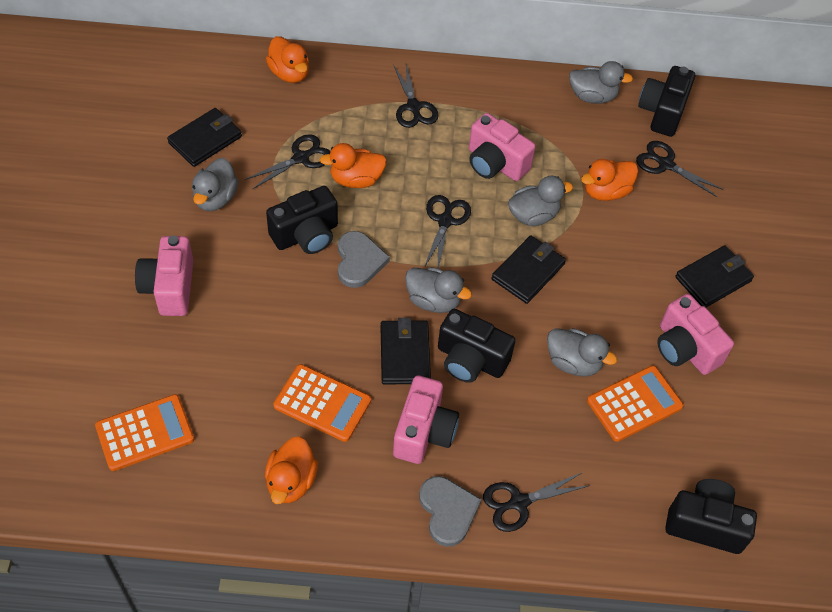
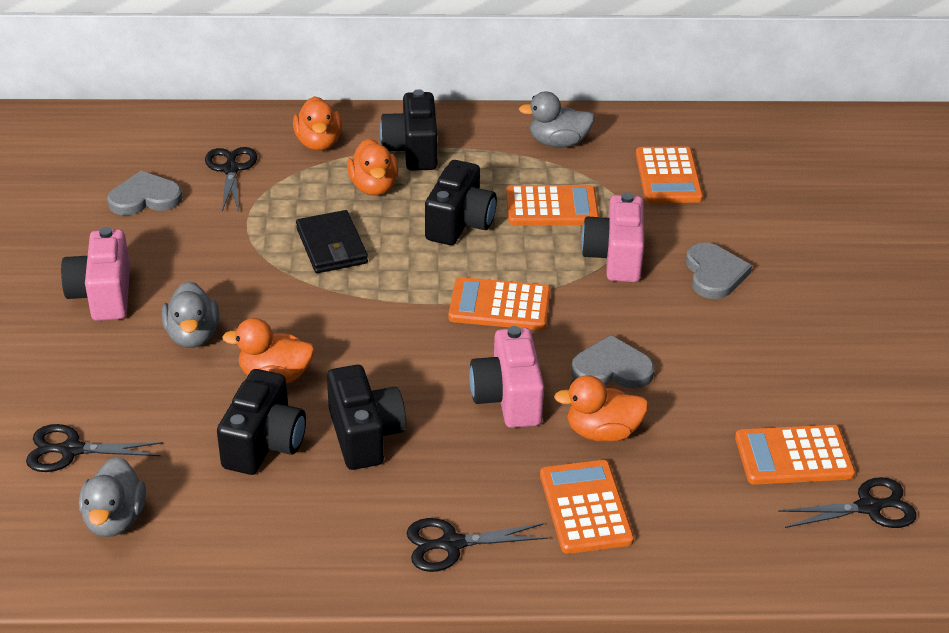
black scissors: [245,134,330,189] [394,64,438,128] [424,195,471,269] [483,472,588,532] [636,141,723,197] = 5 -> [26,424,163,472] [205,147,257,211] [406,518,548,572] [778,477,917,528] = 4
black wallet: [167,108,242,167] [380,318,431,384] [492,235,566,304] [675,245,754,307] = 4 -> [296,210,368,273] = 1
grey duck: [192,158,238,211] [405,267,472,313] [508,176,573,226] [547,328,617,377] [569,61,633,104] = 5 -> [79,457,146,537] [162,281,219,348] [519,91,595,148] = 3
grey heart: [338,231,390,288] [419,476,482,547] = 2 -> [107,171,182,215] [571,335,655,389] [686,243,752,299] = 3
orange calculator: [95,394,194,471] [273,364,371,442] [587,366,683,442] = 3 -> [448,277,551,330] [506,185,599,225] [540,460,634,554] [636,146,703,203] [735,425,855,485] = 5
pink camera: [135,236,193,316] [393,375,459,464] [469,113,536,181] [657,294,734,375] = 4 -> [61,227,130,321] [469,326,544,428] [581,193,644,282] = 3

